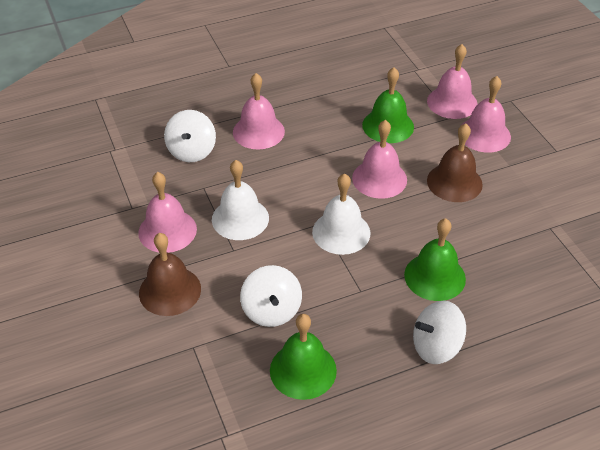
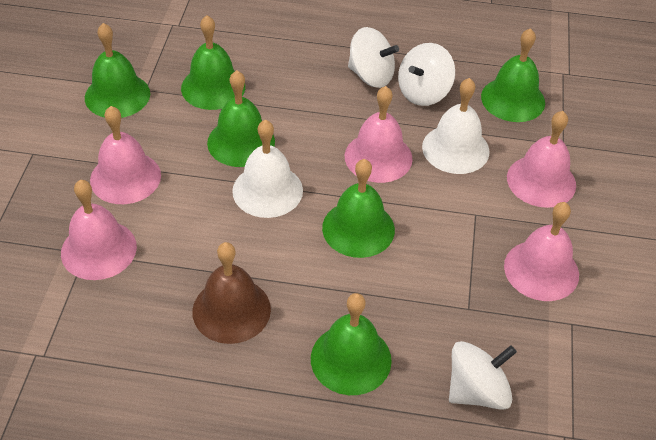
brown bell: [139,233,201,316] [427,123,483,202] = 2 -> [192,242,271,344] = 1
green bell: [270,314,337,400] [362,67,414,143] [404,218,466,301] = 3 -> [85,23,150,118] [181,15,245,110] [207,70,275,167] [311,293,392,395] [322,159,395,258] [481,28,545,122] = 6

